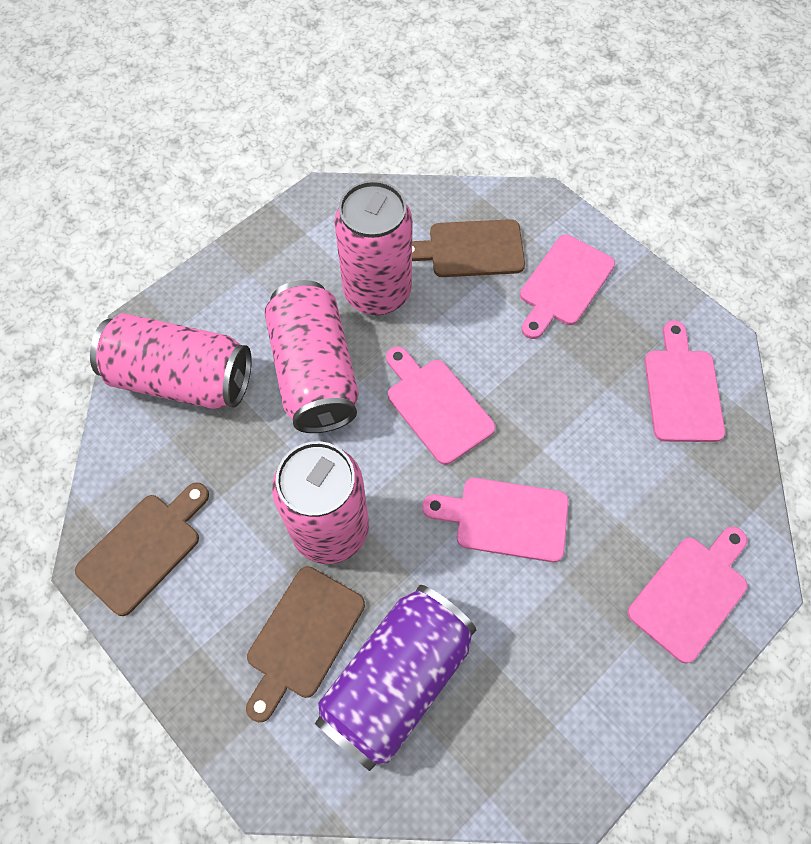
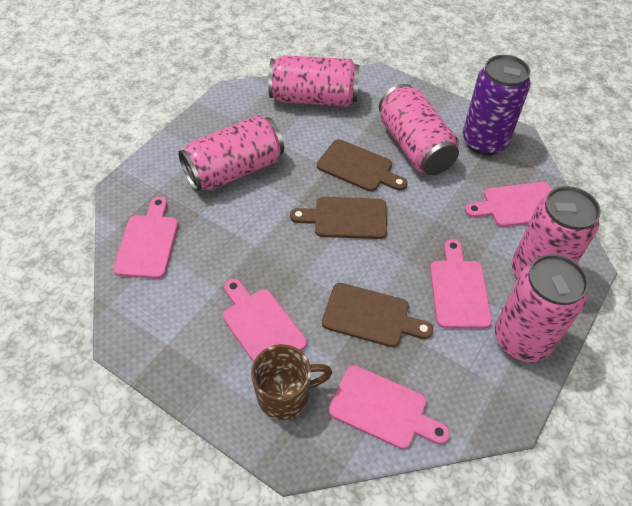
brown mug: none = 0 -> [251,344,332,420] = 1
pink can: [90,313,252,409] [264,280,359,433] [272,441,369,564] [334,180,413,315] = 4 -> [178,115,284,191] [268,55,359,106] [379,84,459,175] [495,254,589,362] [512,186,601,279] = 5

